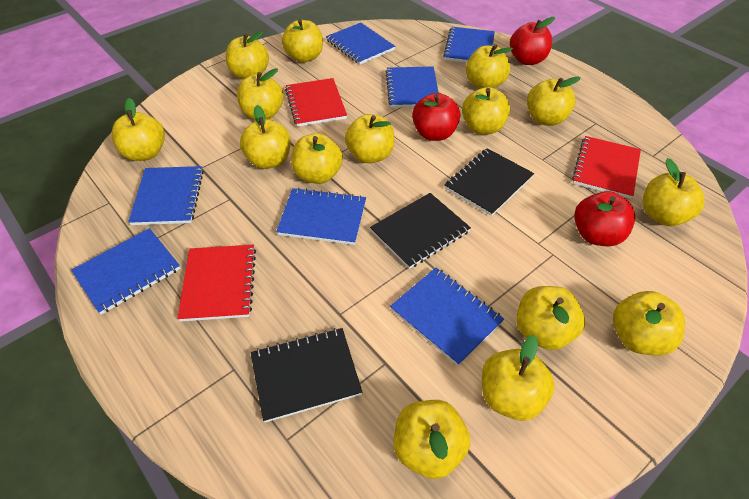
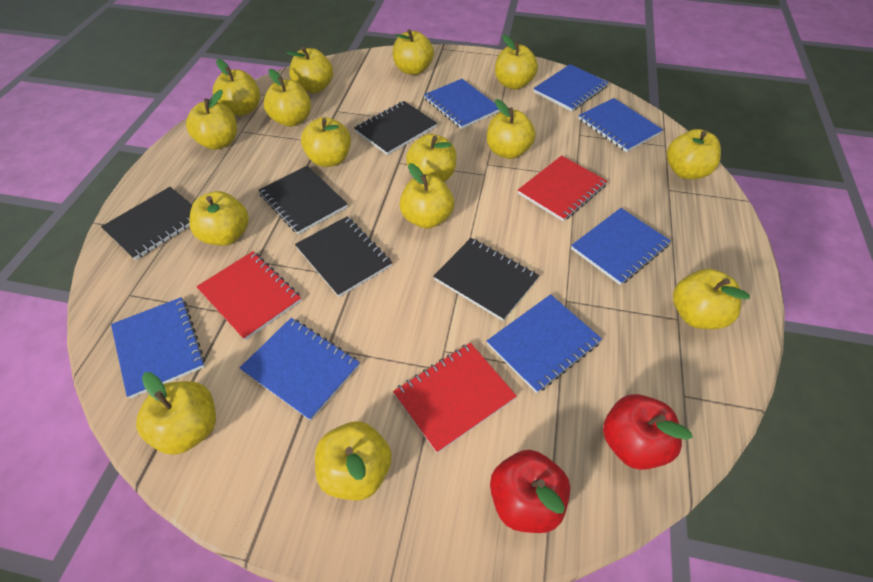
black notebook: [251,328,362,422] [370,193,471,269] [445,148,534,216] = 3 -> [101,187,192,260] [259,166,347,234] [295,216,392,297] [354,101,437,155] [433,238,539,321] = 5
red apple: [412,93,460,141] [510,17,555,65] [574,191,635,246] = 3 -> [490,450,570,533] [603,394,693,470] = 2

